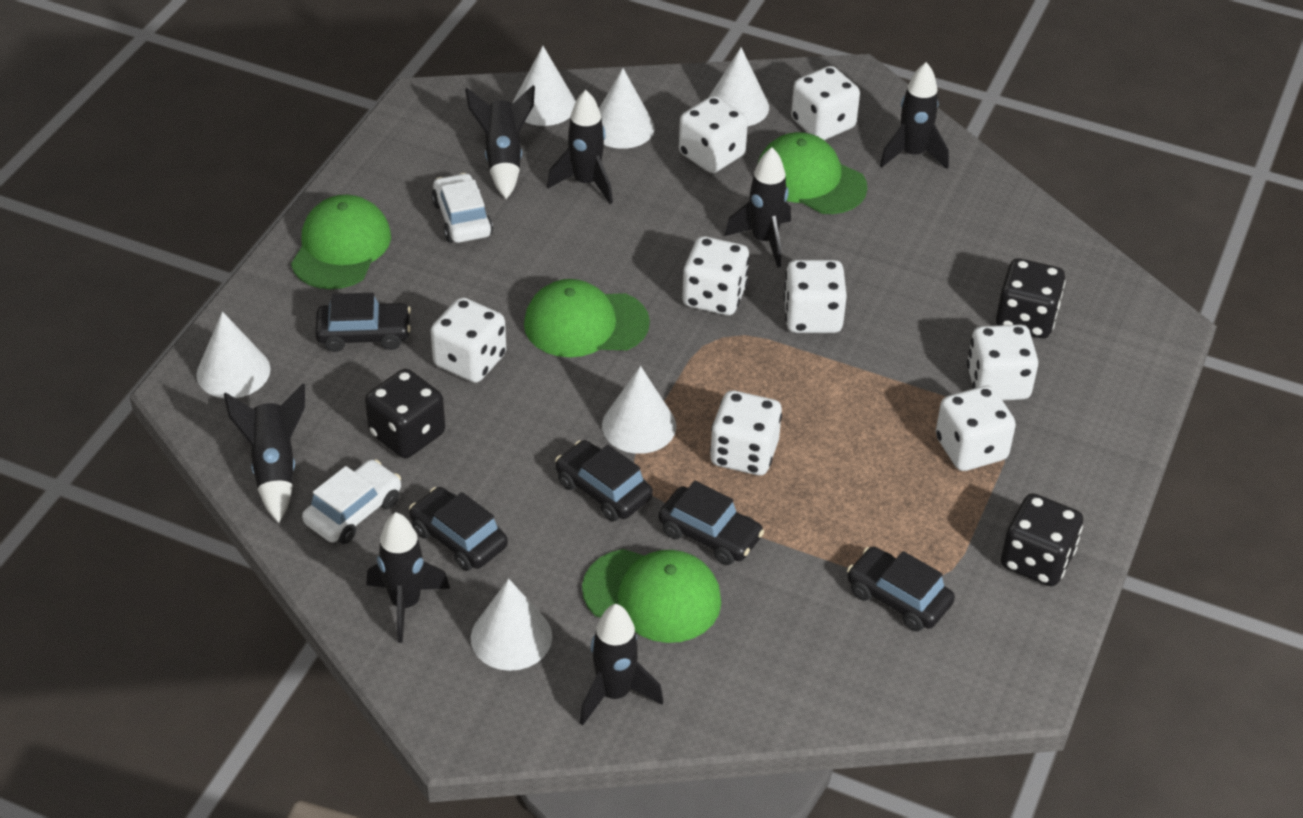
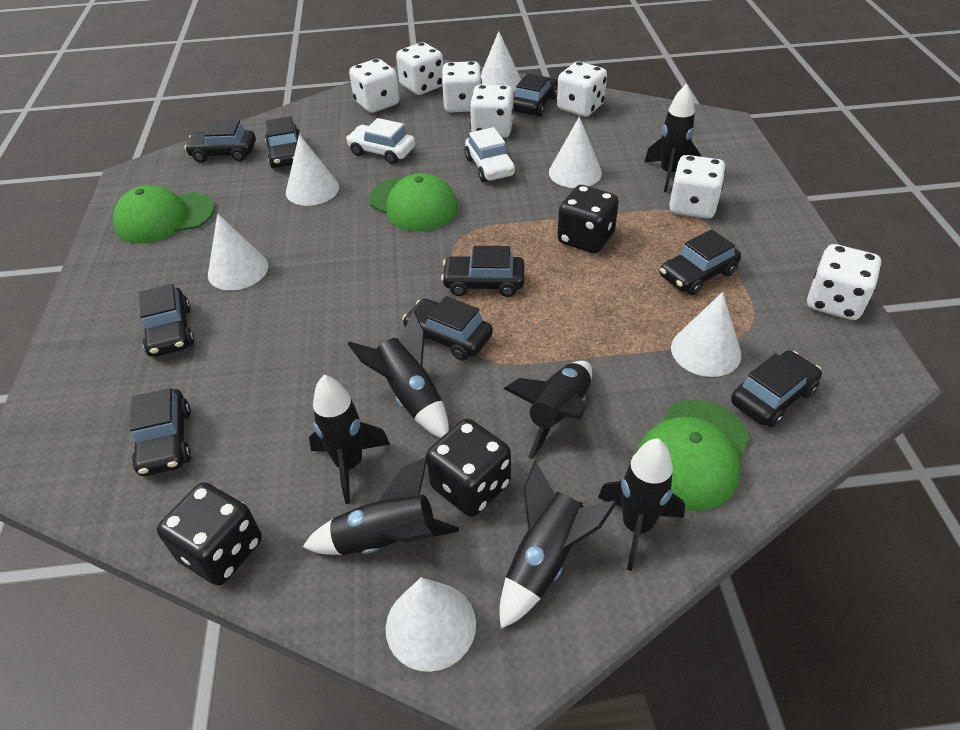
black car: [315,293,411,352] [409,487,508,571] [555,440,653,522] [658,481,764,565] [847,547,955,631] = 5 -> [130,388,191,476] [139,284,194,357] [185,120,256,163] [265,116,301,169] [402,296,493,361] [441,246,525,297] [513,73,558,117] [660,229,741,295] [731,350,822,428] = 9
green cap: [291,195,391,289] [524,279,650,357] [582,549,721,643] [757,132,868,214] = 4 -> [113,185,215,243] [369,173,458,231] [637,400,750,511] = 3
white dice: [431,297,506,383] [679,96,748,173] [682,236,750,315] [710,390,782,475] [783,260,847,333] [791,66,860,140] [936,386,1016,471] [967,324,1038,401] = 8 -> [349,59,400,113] [396,42,443,95] [442,61,482,112] [470,85,513,138] [557,62,607,117] [669,155,726,218] [807,244,881,320] = 7

